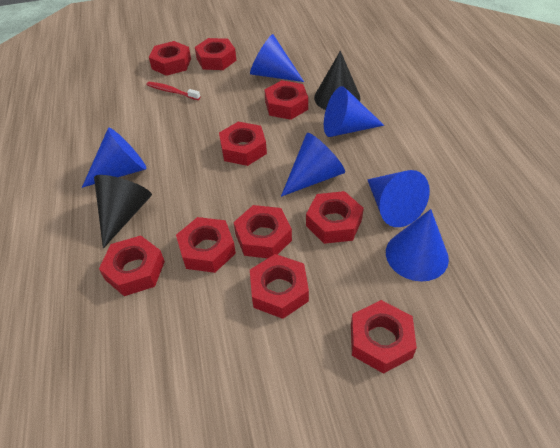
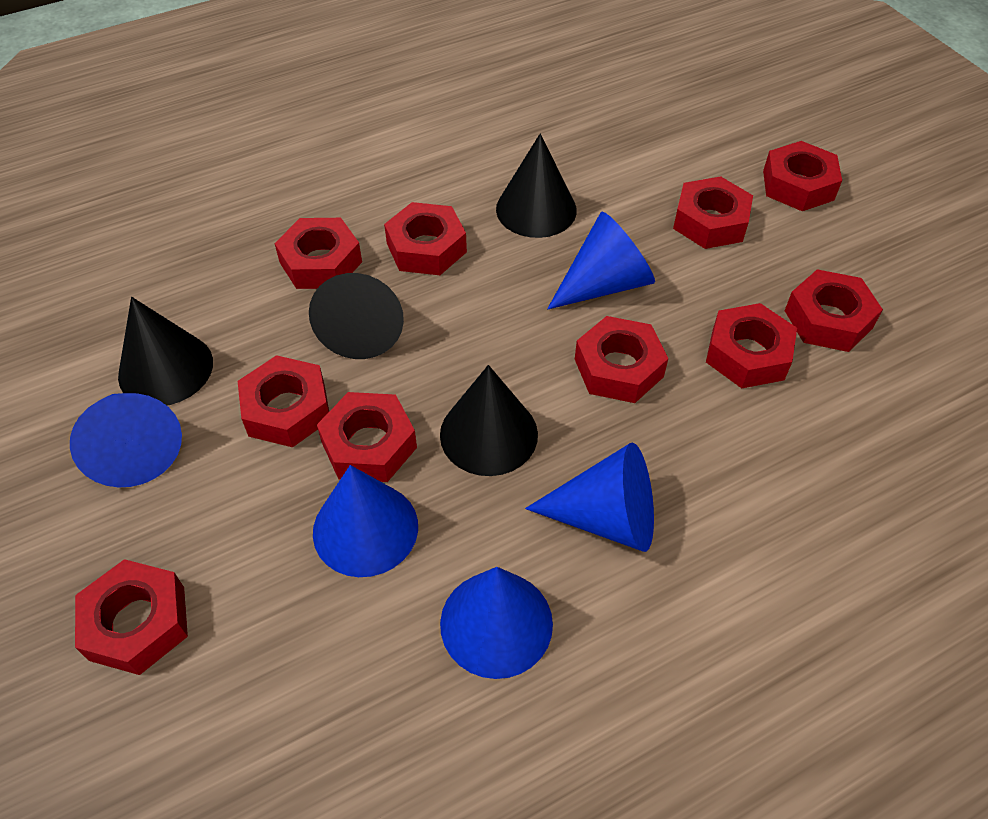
black cone: [94,175,152,249] [314,51,361,110] = 2 -> [118,297,213,405] [309,273,404,359] [440,365,538,476] [496,134,577,238] = 4
blue cone: [82,128,147,188] [250,34,304,82] [281,133,345,197] [324,86,384,137] [367,170,430,227] [386,209,449,281] = 6 -> [70,393,182,487] [313,465,418,577] [440,567,553,679] [525,442,654,552] [547,212,655,309] = 5
red toothbrush: [146,82,200,100] = 1 -> none = 0

